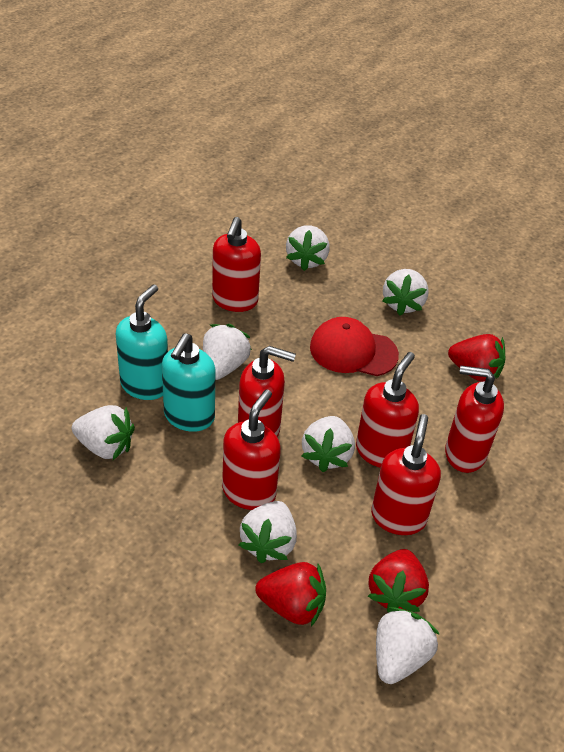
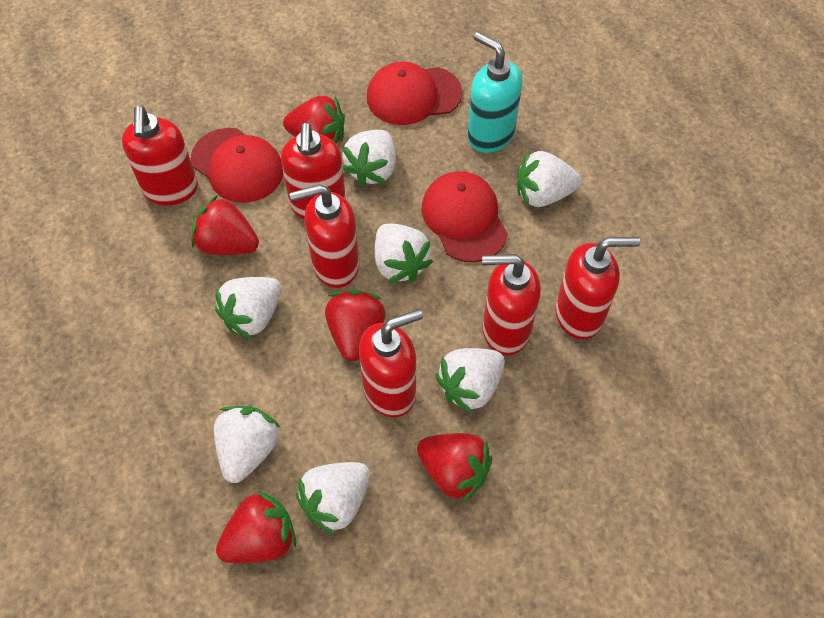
red cap: [310,317,399,376] = 1 -> [191,128,283,203] [367,61,462,125] [422,171,508,262] = 3
red strawberry: [255,562,326,626] [368,549,429,613] [448,334,505,382] = 3 -> [191,195,259,255] [216,490,296,563] [283,96,345,144] [325,290,386,361] [417,433,492,503] = 5
turquoise soap dispenser: [116,284,168,400] [162,333,216,432] = 2 -> [467,32,522,153] = 1

